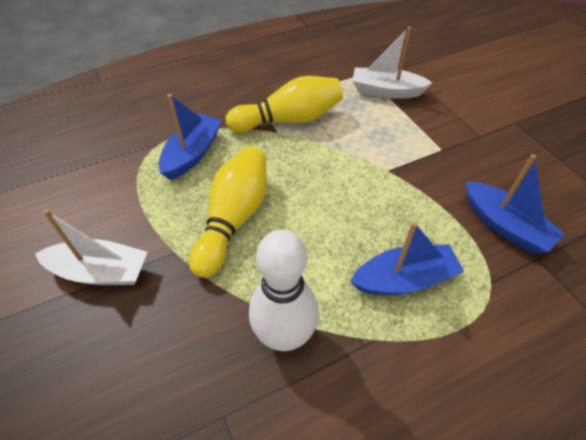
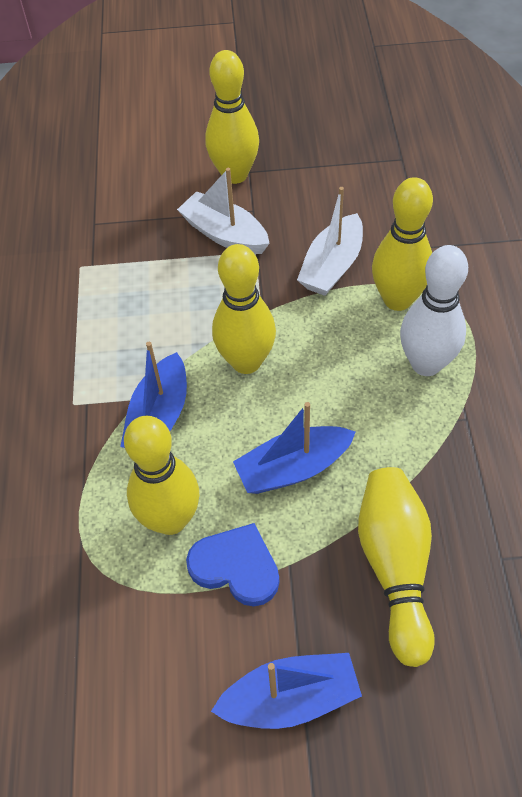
blue heart: none = 0 -> [186,523,279,606] = 1
yellow bowling pin: [189,146,267,278] [226,76,343,133] = 2 -> [124,416,199,535] [206,50,259,184] [212,244,276,374] [358,467,435,667] [372,177,433,311] = 5

